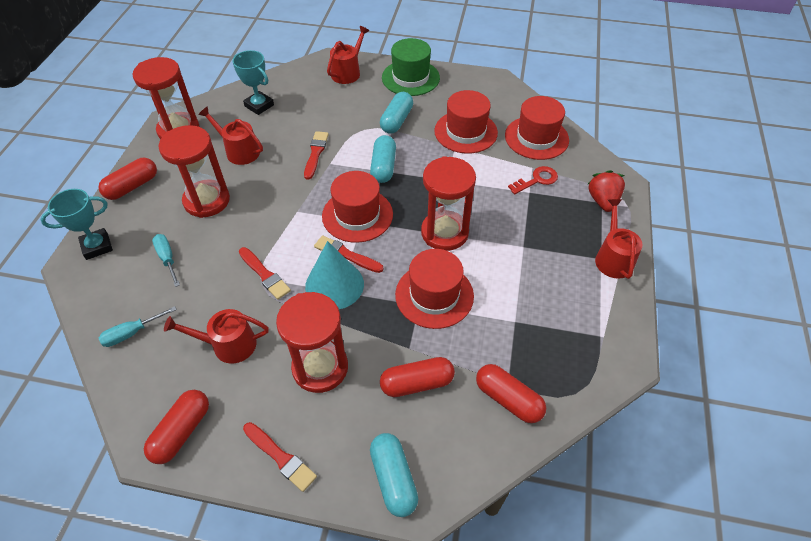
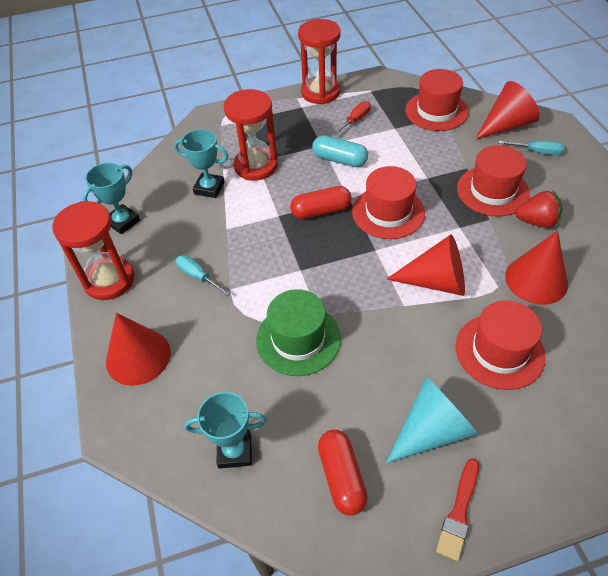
red brush: [239,247,291,300] [243,422,317,492] [304,131,329,180] [314,235,383,273] = 4 -> [436,459,479,561] = 1
red capsule: [98,158,157,200] [144,390,209,464] [380,357,455,397] [476,364,546,423] = 4 -> [290,186,352,219] [318,430,368,516] = 2
red cone: none = 0 -> [106,313,171,386] [387,234,465,296] [475,81,540,140] [505,231,568,305] = 4
red hourglass: [133,57,200,139] [159,125,230,218] [276,292,348,393] [421,156,476,251] = 4 -> [52,201,134,300] [224,89,278,181] [298,19,341,104] = 3
red key: [508,166,558,194] = 1 -> none = 0
red screwdriver: none = 0 -> [333,101,371,135] = 1
red watering can: [164,309,269,364] [198,106,263,165] [327,26,369,84] [595,199,643,279] = 4 -> none = 0
turquoise capsule: [370,135,396,183] [370,433,418,517] [380,92,413,134] = 3 -> [312,135,368,167] = 1
turquoise trophy: [40,189,113,260] [232,50,274,115] = 2 -> [83,163,140,234] [174,129,228,198] [184,392,267,469] = 3

